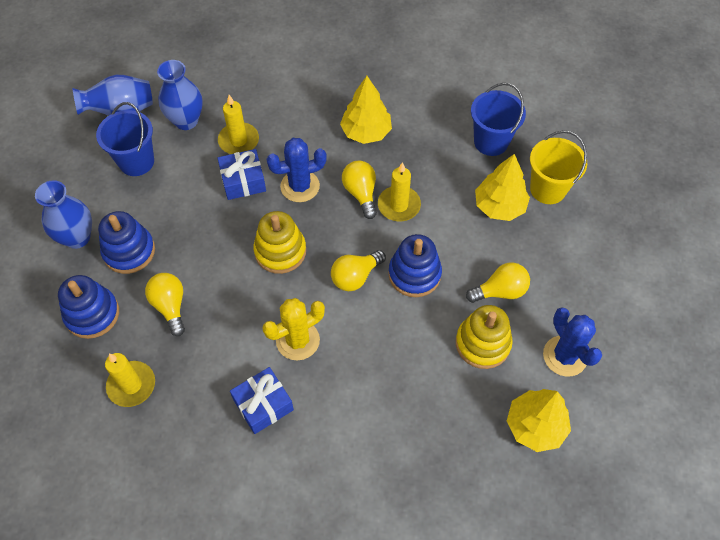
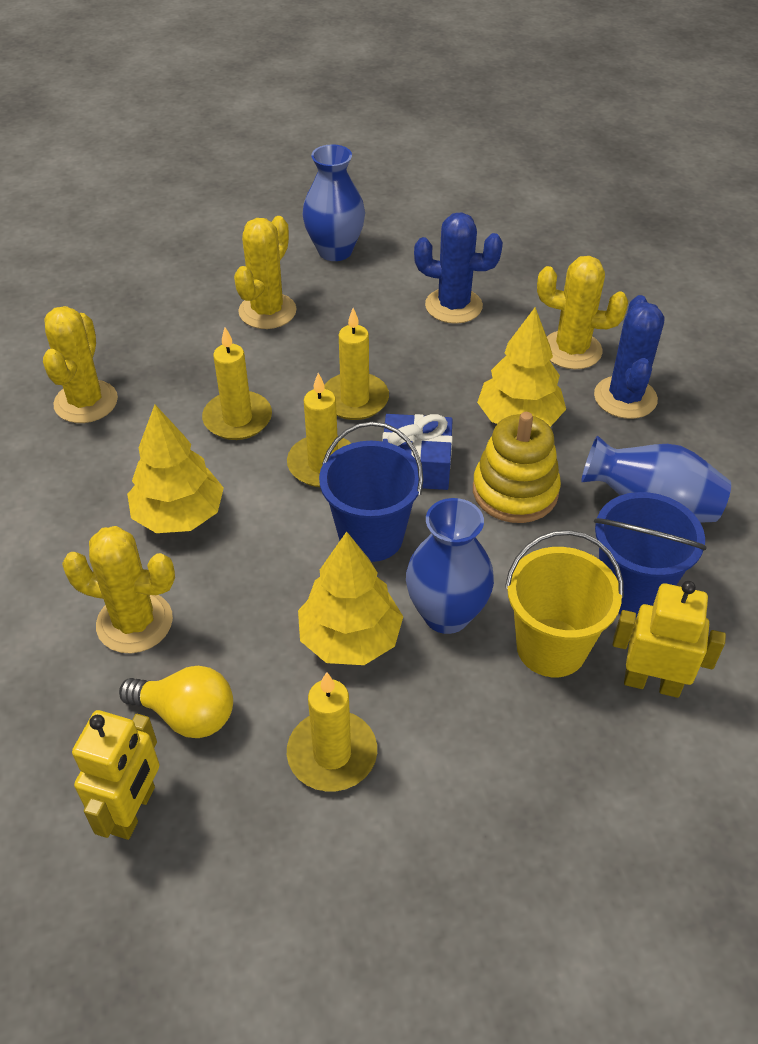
blue gift: [217,149,266,200] [230,367,294,434] = 2 -> [382,414,453,490] = 1
blue stacking toy: [58,275,119,339] [98,211,155,274] [388,234,442,297] = 3 -> none = 0
yellow cactus: [262,298,325,360] = 1 -> [43,306,118,423] [62,526,175,653] [234,216,297,329] [537,256,628,369] = 4
yellow candle: [105,353,155,407] [218,95,259,154] [378,162,421,221] = 3 -> [202,327,272,440] [287,373,351,487] [287,672,377,792] [324,308,389,420] = 4
yellow light bulb: [145,273,185,336] [331,250,386,291] [342,161,377,219] [466,262,530,303] = 4 -> [119,666,233,738] = 1
yellow robot: none = 0 -> [72,710,160,840] [613,581,726,698] = 2
yellow stacking toy: [253,211,306,274] [456,305,513,369] = 2 -> [473,412,561,523] = 1

